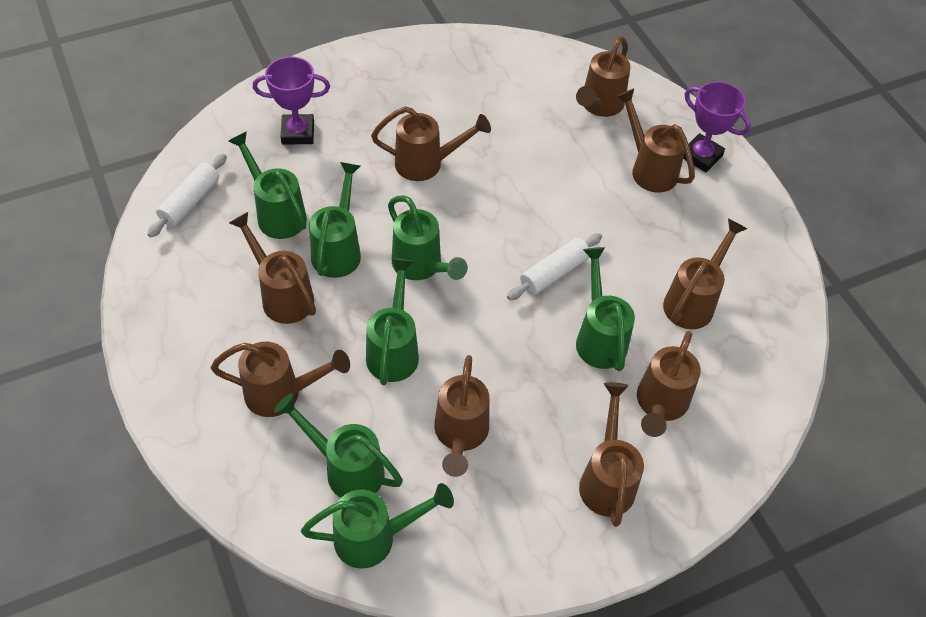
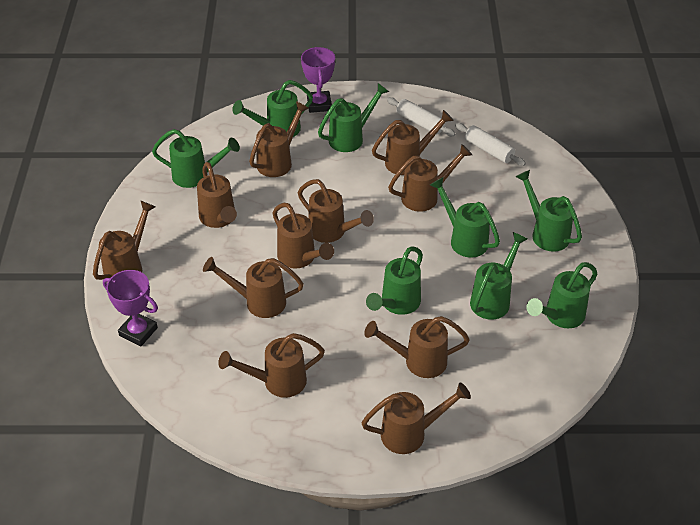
brown watering can: [211,342,350,417] [229,212,316,324] [371,106,491,181] [434,355,489,477] [576,36,631,117] [579,382,644,527] [616,88,695,192] [637,331,701,437] [663,218,747,329] = 9 -> [93,201,156,280] [197,162,237,228] [203,257,304,318] [218,333,325,398] [249,101,309,177] [273,203,334,269] [298,179,374,243] [362,382,471,454] [364,316,470,378] [372,110,454,175] [388,144,472,212] = 11
green watering can: [229,131,307,239] [274,393,403,498] [301,483,454,569] [309,162,361,278] [366,258,419,385] [388,195,467,280] [576,247,635,371] = 7 -> [152,129,240,188] [232,80,313,137] [318,83,389,152] [366,246,423,315] [430,177,500,258] [470,232,528,320] [516,170,582,252] [526,262,597,328] = 8

